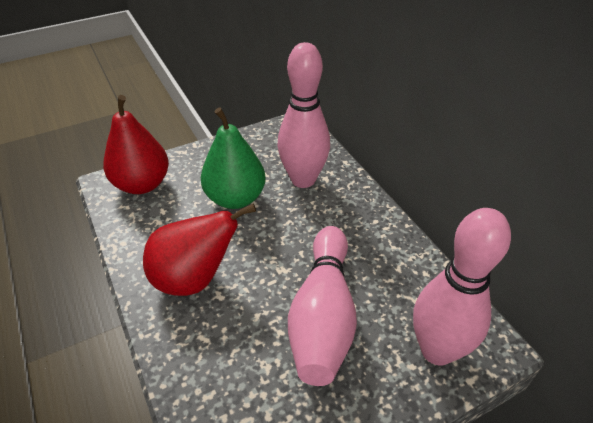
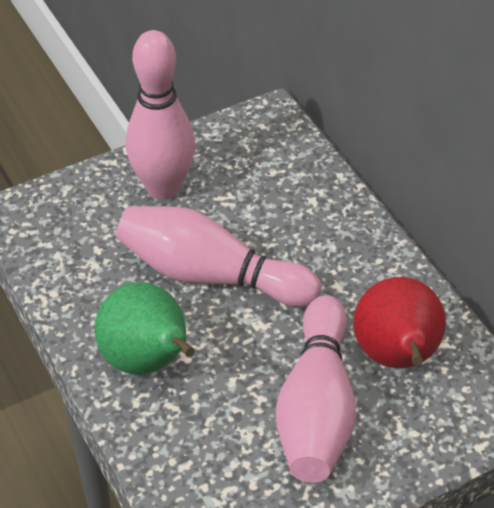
red pear: [103,95,169,194] [143,204,256,296] = 2 -> [353,277,446,368] = 1

